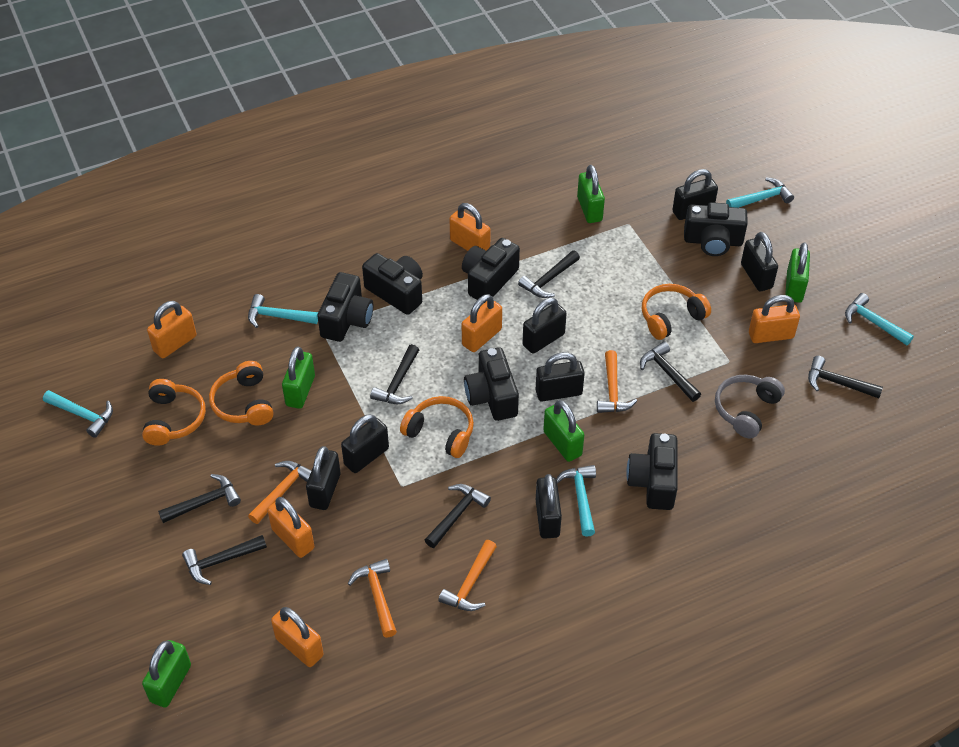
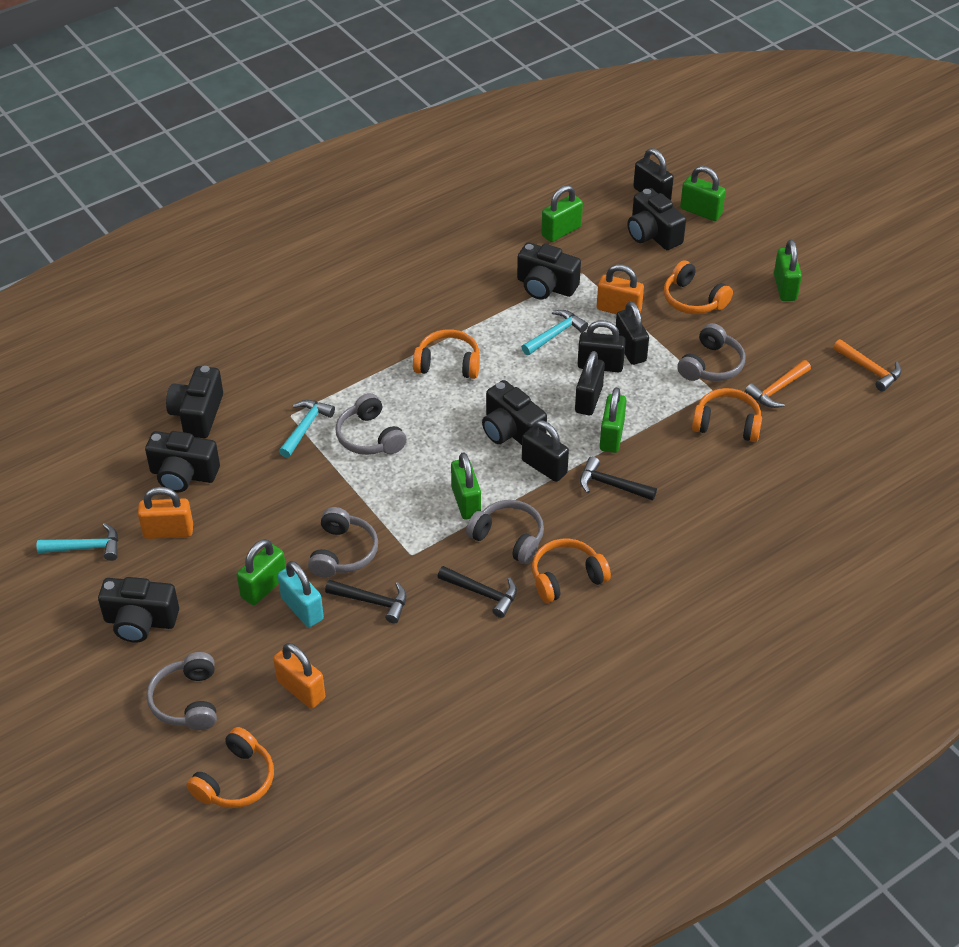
black hammer: [158,474,241,523] [182,535,267,585] [370,344,419,404] [425,484,491,548] [518,250,580,298] [640,341,701,402] [808,356,883,398] = 7 -> [325,580,407,623] [438,566,517,618] [580,457,657,501] = 3
black padlock: [306,446,341,510] [341,414,389,473] [523,298,567,354] [535,352,585,401] [536,474,562,539] [672,169,718,220] [741,232,778,291] = 7 -> [522,420,569,482] [575,351,605,416] [578,320,626,373] [616,301,649,365] [633,148,674,200] = 5
green padlock: [142,640,191,708] [282,346,315,409] [543,400,584,462] [577,165,605,223] [785,243,810,303] = 5 -> [237,539,286,605] [451,452,481,519] [541,185,583,242] [600,387,626,453] [680,166,726,221] [774,239,802,301] = 6
grey headphones: [715,375,785,439] = 1 -> [147,652,217,730] [308,507,378,578] [335,393,407,455] [466,500,544,564] [677,323,746,381] = 5
orange hammer: [248,461,312,524] [348,559,397,637] [438,540,497,611] [597,350,637,413] = 4 -> [745,360,811,408] [833,339,901,392] = 2
orange headphones: [142,379,206,446] [209,361,273,426] [400,396,474,458] [642,284,711,340] = 4 -> [187,727,274,808] [413,329,480,379] [532,539,611,603] [664,260,733,314] [692,388,762,442] = 5
orange padlock: [147,301,196,358] [267,497,314,558] [271,607,324,667] [450,203,490,251] [462,294,502,352] [749,295,800,343] = 6 -> [138,487,193,539] [273,643,325,709] [597,264,644,314] = 3
turquoise hammer: [43,390,113,438] [248,294,318,328] [556,465,596,537] [726,177,794,208] [845,293,914,346] = 5 -> [37,523,118,561] [279,400,335,458] [522,310,588,355] = 3
turquoise padlock: none = 0 -> [278,561,324,627] = 1

